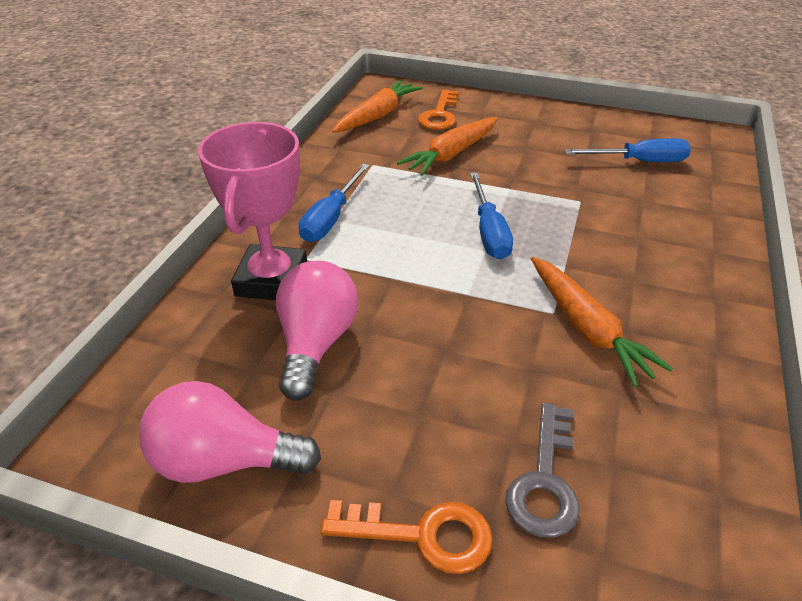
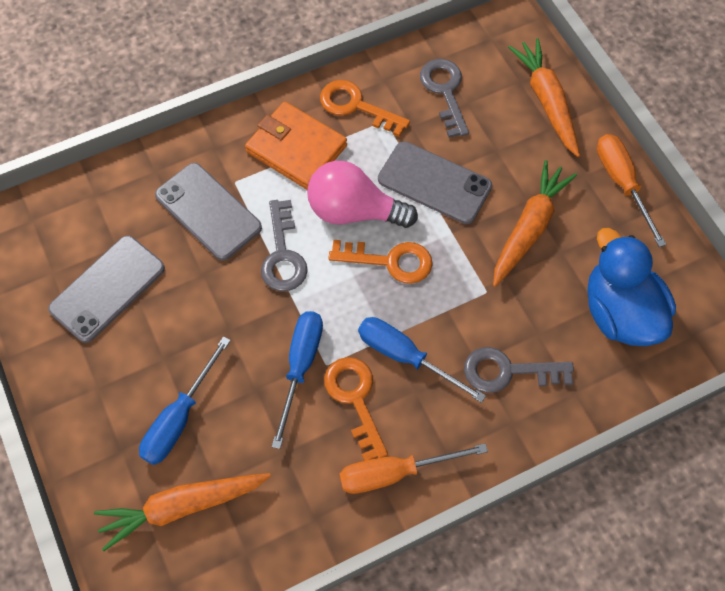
blue duck: none = 0 -> [587,228,676,346] = 1
grey key: [505,402,580,538] = 1 -> [261,200,308,291] [420,59,469,138] [464,347,574,393] = 3
grey phone: none = 0 -> [48,236,165,343] [155,163,262,261] [378,141,492,224] = 3
orange key: [321,500,493,574] [418,89,459,130] = 2 -> [320,80,410,137] [324,357,388,461] [328,240,433,284] = 3
orange screwdriver: none = 0 -> [339,443,488,494] [597,134,667,247] = 2
orange wallet: none = 0 -> [245,102,347,190] = 1
pink light bulb: [139,381,321,483] [276,261,358,401] = 2 -> [307,161,418,228] = 1
pink trophy: [198,122,307,300] = 1 -> none = 0

